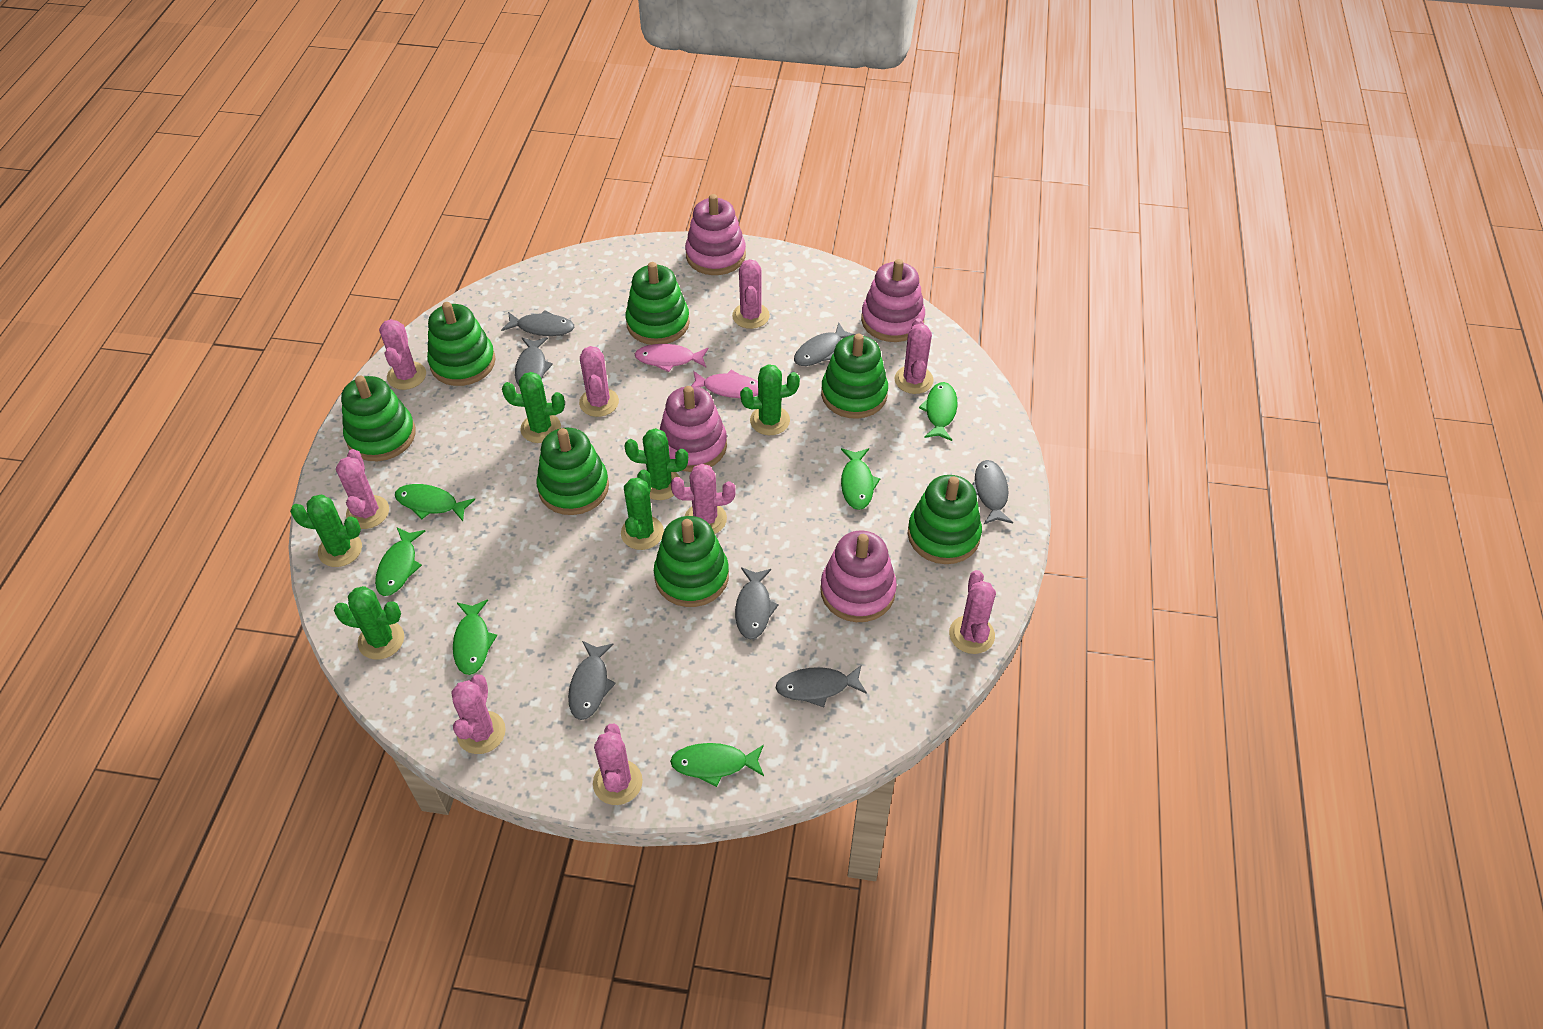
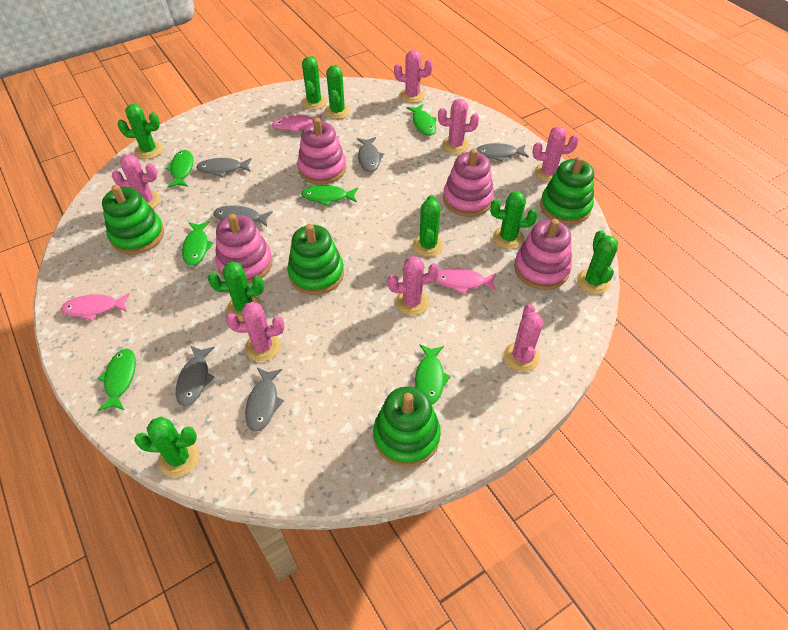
green cactus: [290,495,362,567] [334,586,404,660] [502,372,565,443] [621,469,664,550] [625,428,688,500] [740,364,800,435] = 6 -> [118,104,163,159] [134,417,199,477] [208,262,264,321] [301,56,327,110] [324,65,351,119] [413,195,444,257] [490,191,538,249] [577,230,618,294] = 8
green stacking toy: [341,376,416,461] [427,302,496,386] [536,428,609,515] [625,262,690,345] [654,516,729,607] [821,334,888,419] [907,475,982,564] = 7 -> [102,185,164,255] [287,224,344,295] [373,386,441,467] [540,156,594,225] = 4
grey fish: [501,310,574,336] [515,337,553,386] [568,641,616,720] [735,567,779,640] [776,665,867,707] [794,322,856,366] [973,460,1013,524] = 7 -> [176,346,215,406] [196,158,252,177] [213,205,273,226] [245,368,284,432] [357,137,384,172] [476,143,529,162] = 6
pink cactus: [336,449,389,529] [379,319,426,390] [451,674,506,754] [579,346,619,417] [593,724,643,805] [671,464,736,534] [732,259,770,329] [895,318,934,394] [949,570,996,654] = 9 -> [112,154,161,209] [226,302,284,362] [387,256,439,315] [394,50,433,103] [438,99,479,154] [504,304,544,372] [532,126,579,182] = 7
pink fish: [635,344,709,372] [691,370,758,398] = 2 -> [61,293,130,321] [272,114,322,132] [435,268,497,294] = 3

